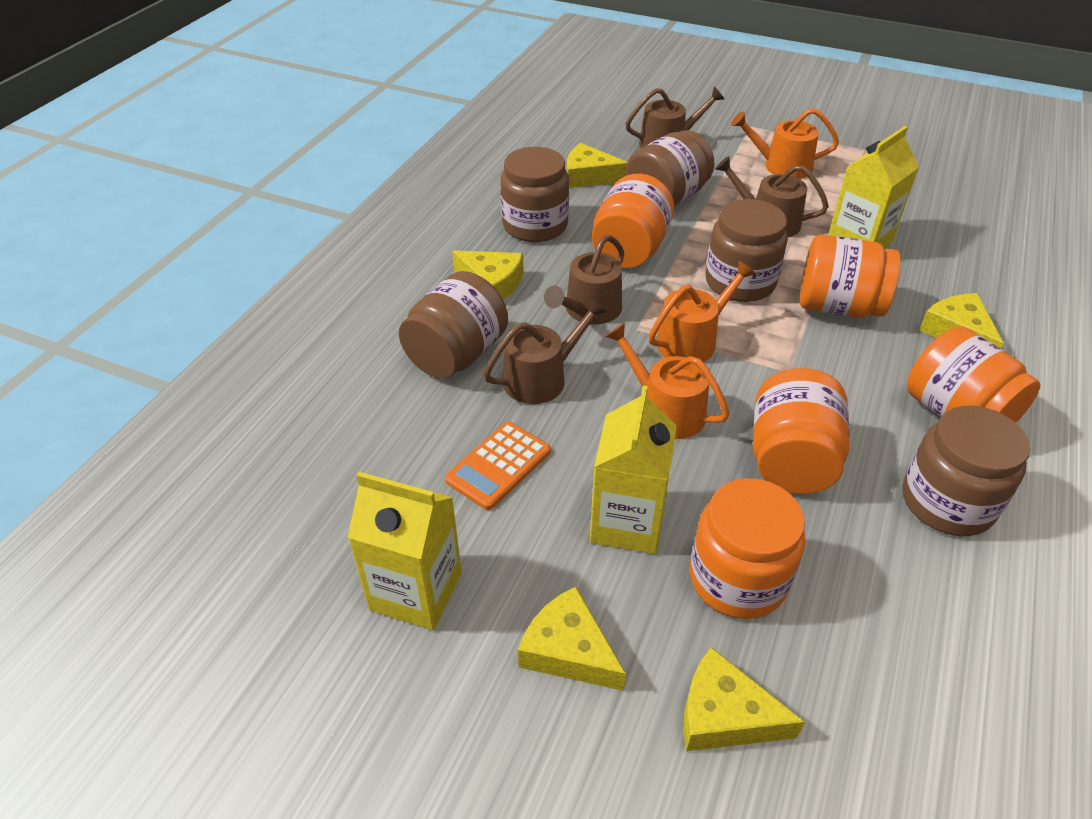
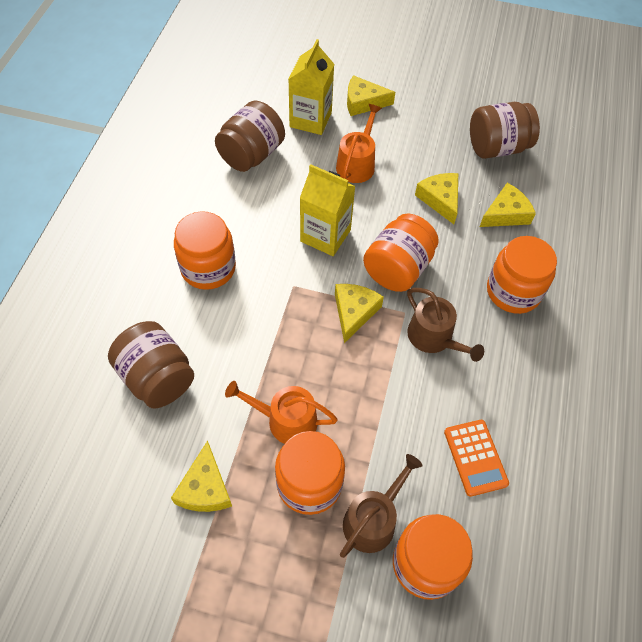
brown jar: [399,271,508,379] [501,147,569,242] [626,130,714,206] [705,199,788,302] [903,406,1030,536] = 5 -> [108,321,194,408] [215,100,285,172] [470,102,540,159] = 3
brown watering can: [483,298,607,404] [544,235,624,325] [625,87,724,148] [715,156,829,237] = 4 -> [340,454,423,558] [407,288,484,362] = 2
orange watering can: [605,323,730,439] [649,261,756,362] [731,108,839,179] = 3 -> [225,381,338,444] [336,104,382,183] = 2
yellow carton: [348,472,462,630] [590,386,677,554] [828,126,919,248] = 3 -> [288,39,334,135] [300,164,355,256] = 2

